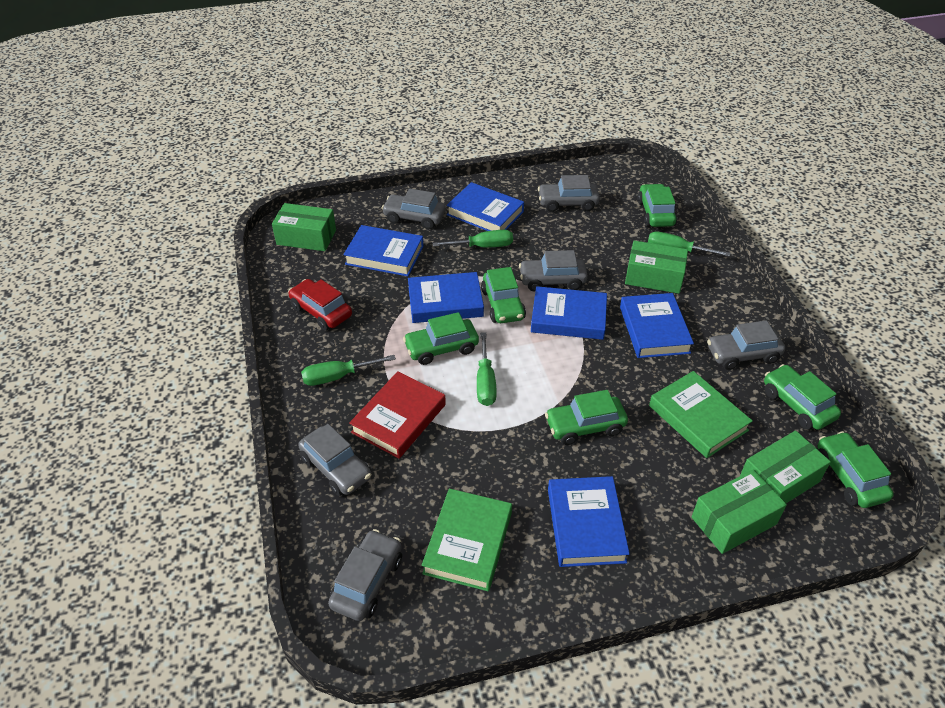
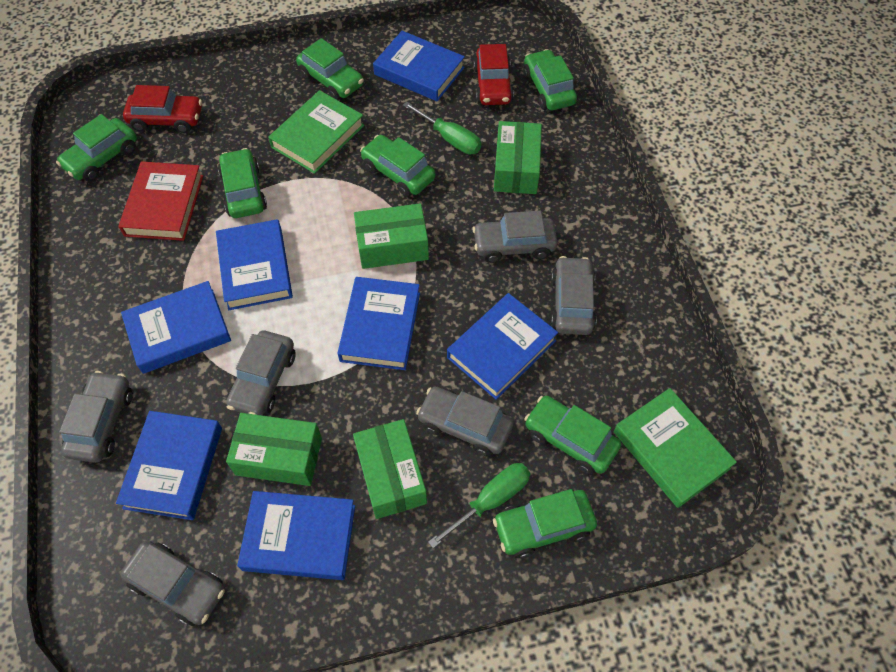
blue book: [343,225,423,276] [408,272,484,323] [447,182,524,231] [531,286,607,340] [548,476,630,567] [620,293,694,358] = 6 -> [116,411,222,520] [121,281,231,374] [216,219,293,310] [237,491,355,580] [338,277,420,370] [373,31,465,101] [447,293,558,400] = 7
green car: [403,312,479,365] [481,267,526,323] [545,390,628,445] [637,184,677,227] [764,364,841,430] [817,431,894,508] = 6 -> [56,114,137,182] [218,148,267,218] [296,38,364,100] [360,135,435,197] [493,489,597,558] [523,49,577,110] [524,396,621,475] = 7
green screwdriver: [301,355,396,386] [433,230,513,248] [477,332,497,406] [648,232,731,257] = 4 -> [403,101,481,154] [428,463,530,548] = 2
red car: [288,279,352,330] = 1 -> [123,85,202,133] [473,44,514,105] = 2

